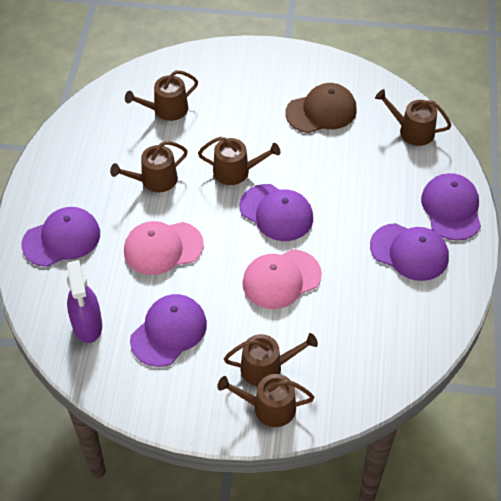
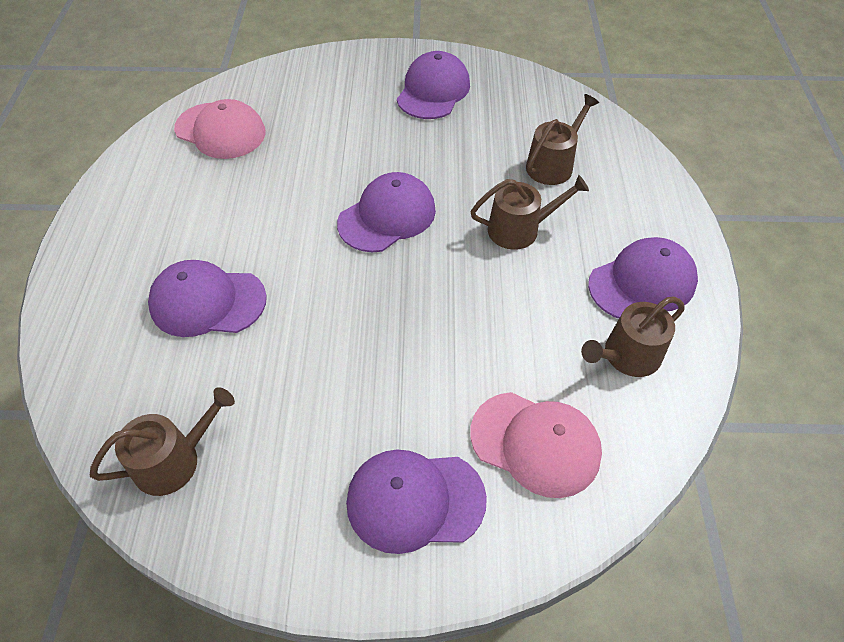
brown cap: [285,83,357,133] = 1 -> none = 0
brown watering can: [110,141,188,192] [125,70,198,121] [198,137,280,185] [217,374,314,427] [224,333,318,386] [375,89,451,146] = 6 -> [90,387,235,496] [470,175,589,250] [526,94,599,185] [581,297,685,377] = 4
purple spray bottle: [67,260,102,343] = 1 -> none = 0

